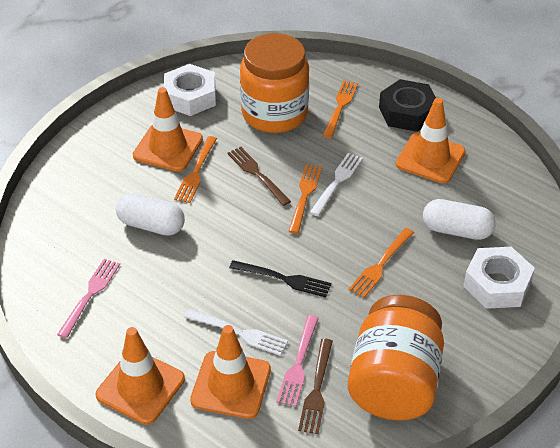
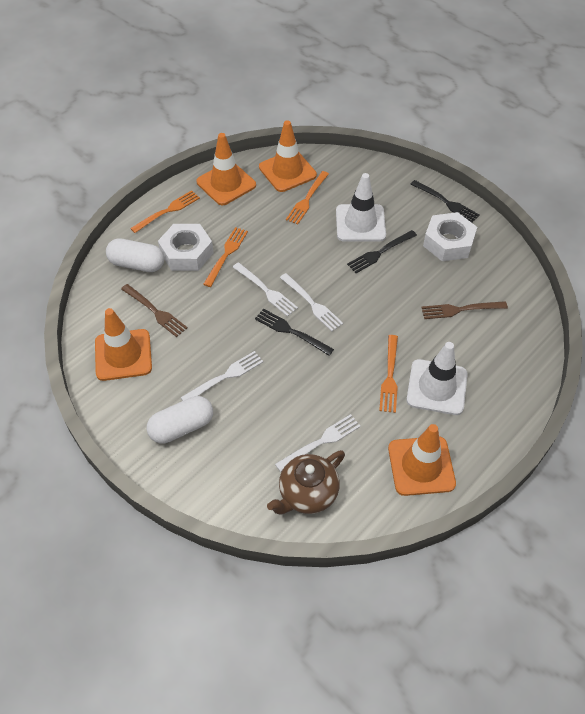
black fork: [229,260,331,297] = 1 -> [255,308,334,356] [347,230,417,273] [410,180,480,223] = 3
black nut: [379,79,436,132] = 1 -> none = 0
brown teapot: none = 0 -> [267,450,345,515] = 1
orange jar: [240,33,309,133] [348,295,444,421] = 2 -> none = 0
pink fork: [57,259,120,338] [277,315,319,407] = 2 -> none = 0
white fork: [184,309,288,356] [309,153,363,216] = 2 -> [181,351,263,401] [233,262,298,317] [275,414,361,472] [280,273,343,332] = 4
white traffic cone: none = 0 -> [336,173,386,242] [406,342,468,415] = 2

